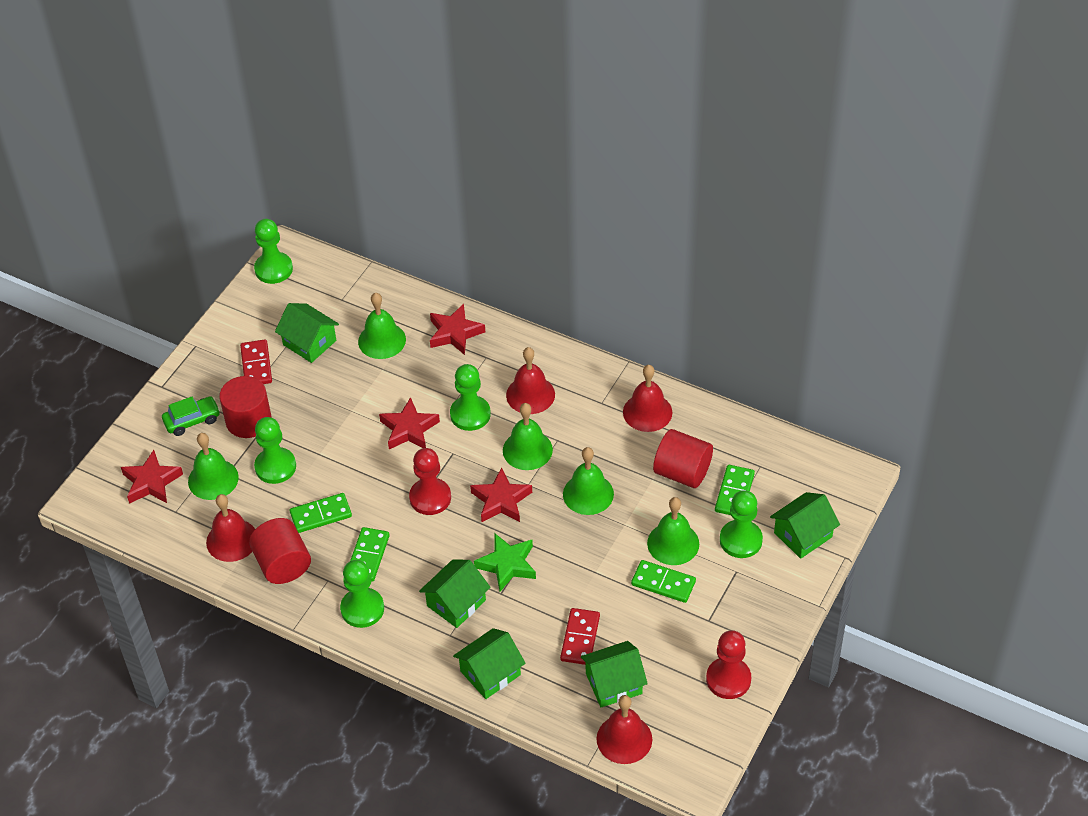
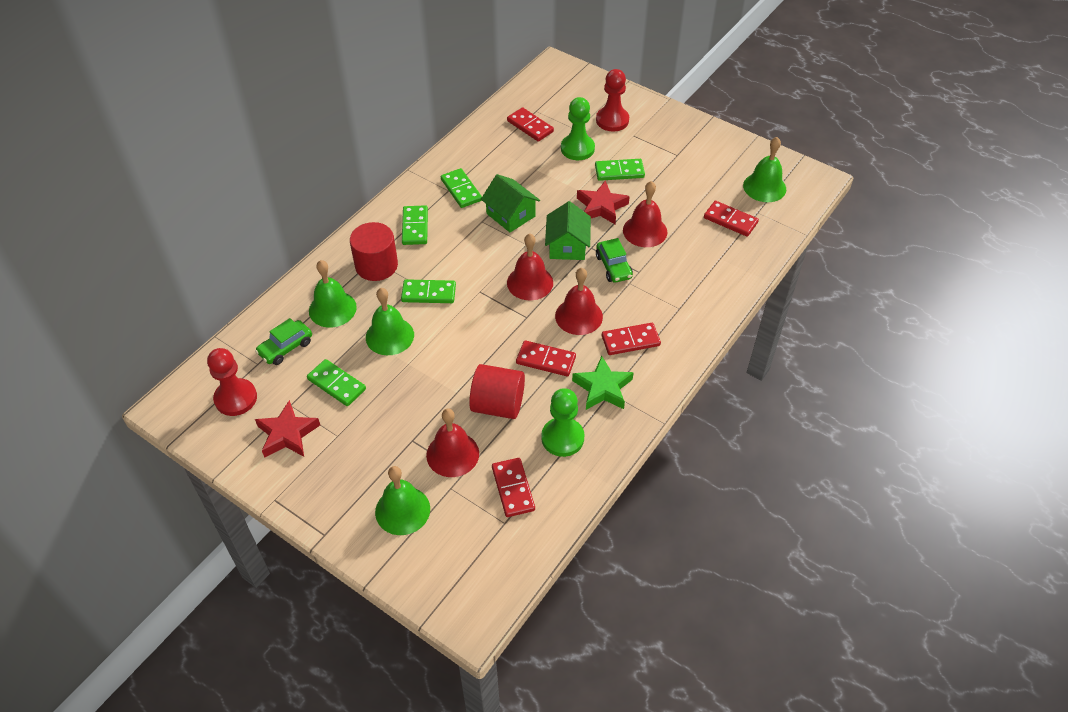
green bell: [188,433,239,500] [358,293,406,359] [503,403,553,470] [563,447,614,515] [647,497,699,565] = 5 -> [309,260,357,328] [366,288,414,355] [375,466,430,535] [743,137,786,202] = 4
green car: [162,396,220,436] = 1 -> [255,318,312,365] [596,238,633,283] = 2
green domino: [290,493,352,533] [350,527,390,581] [631,560,696,603] [715,465,755,515] = 4 -> [307,359,366,406] [401,279,456,303] [402,205,428,245] [441,168,482,208] [595,159,645,181] = 5
green house: [275,303,339,363] [419,560,491,628] [453,628,526,699] [581,641,648,707] [770,492,840,559] = 5 -> [481,174,540,232] [545,201,591,260] = 2
green pawn: [254,219,293,284] [254,417,296,484] [340,560,384,628] [450,364,491,431] [720,490,763,558] = 5 -> [541,388,584,457] [561,97,595,160] = 2
red cylinder: [219,376,271,438] [249,518,311,584] [653,429,713,488] = 3 -> [350,222,398,281] [469,364,525,419] = 2
red domino: [240,339,272,384] [560,608,600,665] = 2 -> [492,458,535,517] [507,107,554,141] [516,340,576,376] [602,323,661,355] [704,201,759,237] = 5
red star: [121,450,183,504] [379,397,440,449] [430,304,485,355] [470,468,532,522] = 4 -> [255,400,320,458] [577,180,630,224] = 2

